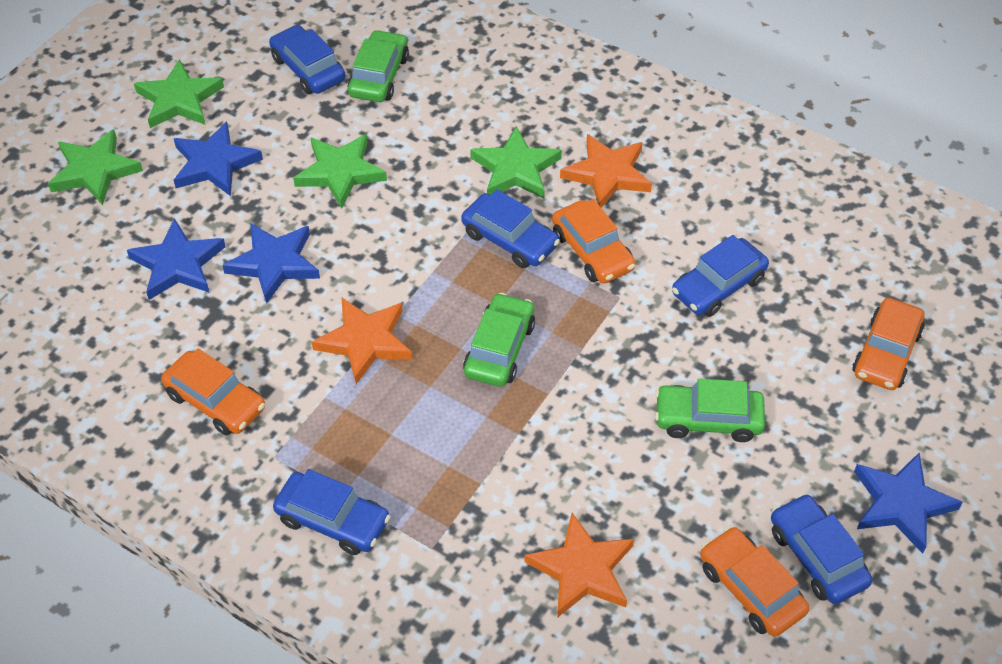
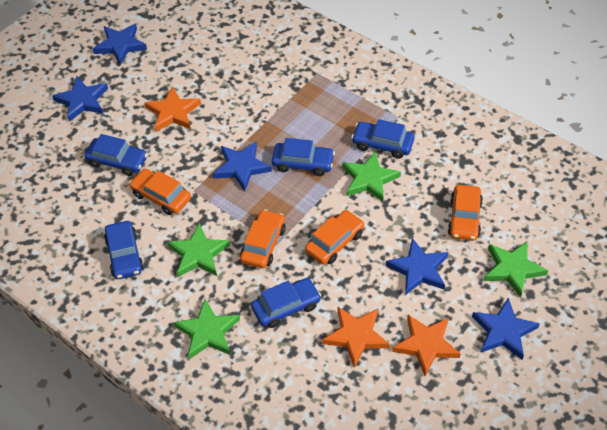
blue star: [127,218,226,300] [174,122,263,196] [222,223,320,304] [854,453,963,554] = 4 -> [52,76,108,121] [93,24,147,65] [213,142,272,191] [386,238,448,295] [472,298,540,360] = 5
green car: [347,30,409,102] [463,293,535,387] [655,378,765,442] = 3 -> none = 0

